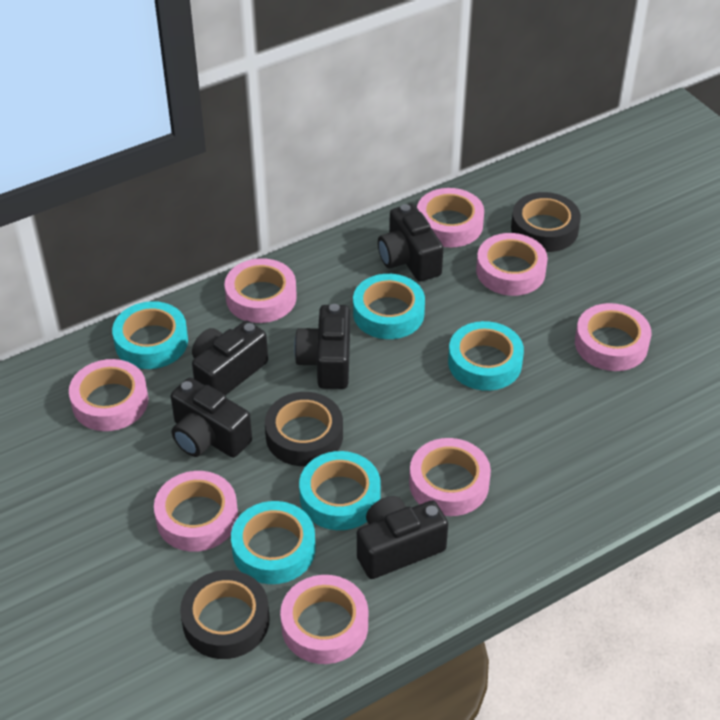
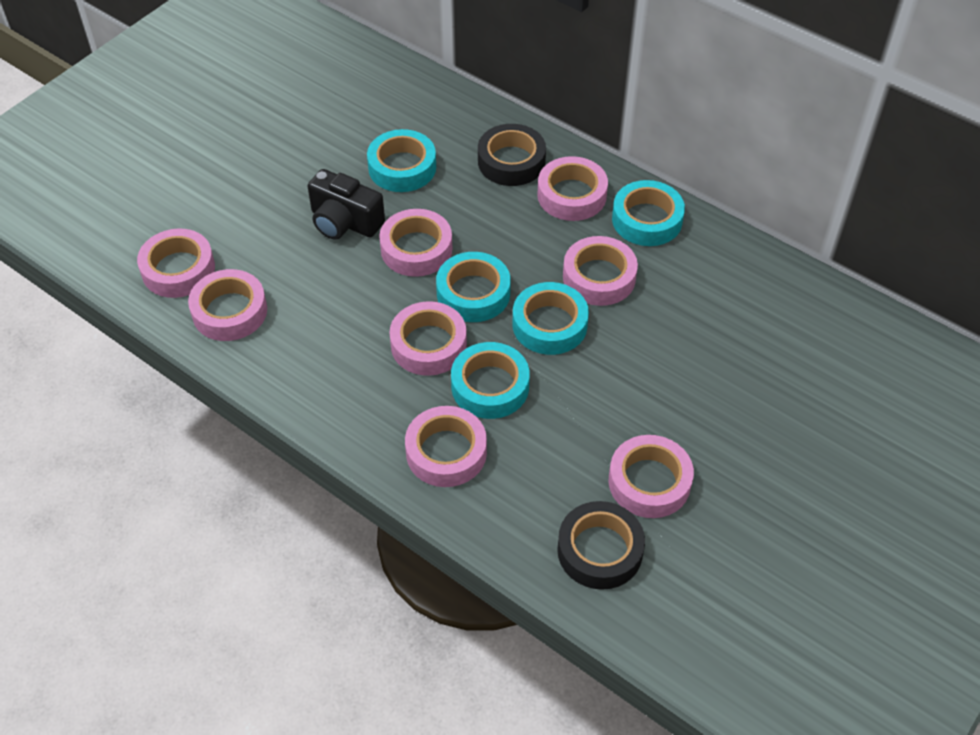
black camera: [171,378,252,458] [192,320,268,395] [294,304,350,389] [357,496,448,579] [378,204,443,282] = 5 -> [308,169,385,240] = 1
black tape: [180,570,270,659] [265,392,343,466] [511,192,581,252] = 3 -> [478,124,546,186] [557,501,645,590] = 2

